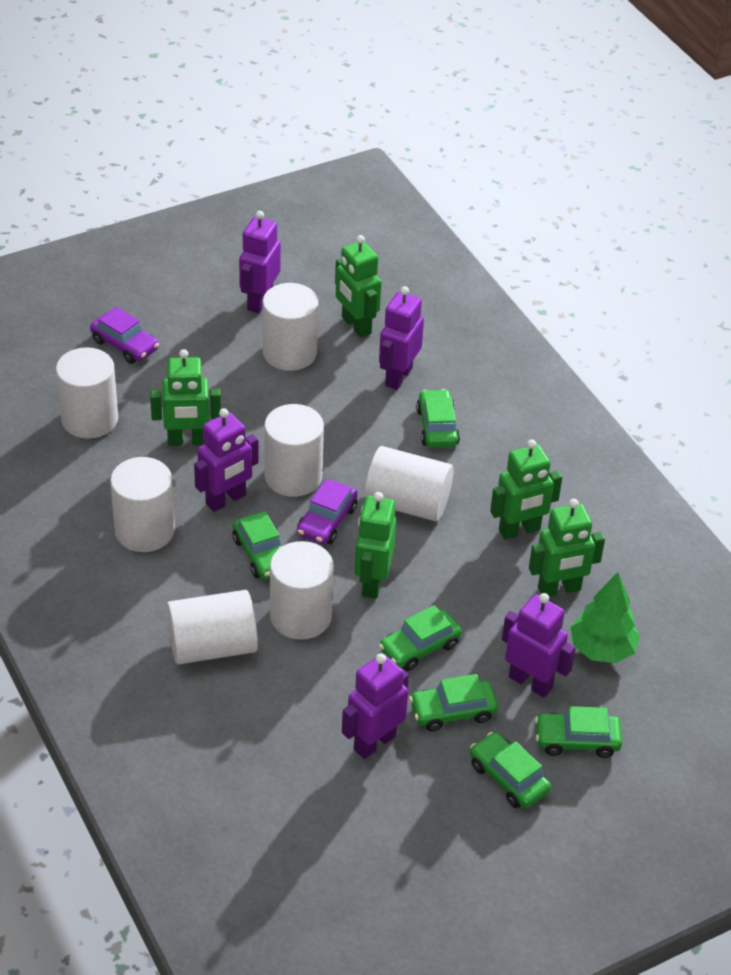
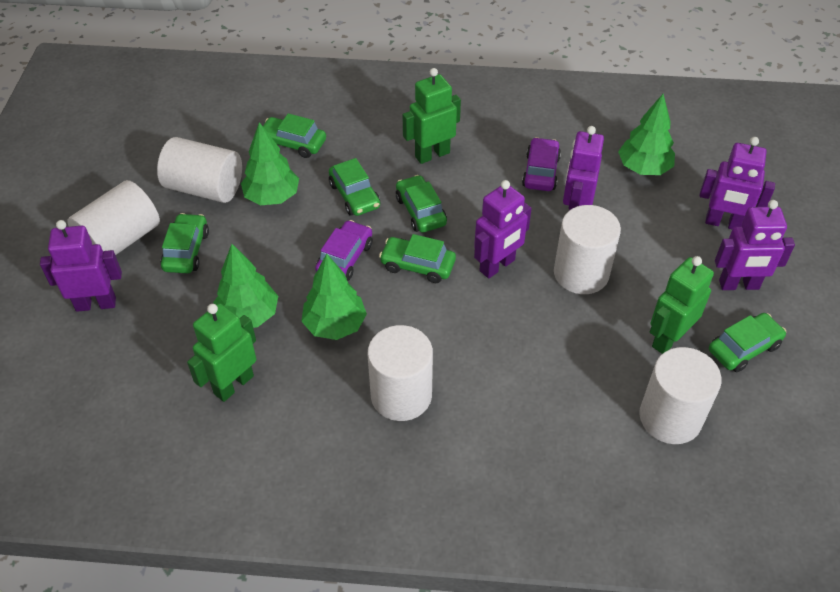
green robot: [150,349,221,446] [335,235,382,338] [354,492,396,599] [490,439,562,540] [529,499,605,597] = 5 -> [187,303,256,402] [402,68,461,164] [650,256,714,354] = 3
green tree: [571,572,640,663] = 1 -> [213,244,278,328] [241,122,299,205] [301,253,367,340] [618,94,675,175] = 4
white cylinder: [56,347,118,439] [110,457,175,552] [167,590,258,664] [263,283,318,371] [264,404,324,497] [270,541,334,640] [364,446,453,521] = 7 -> [67,180,160,255] [157,137,242,203] [368,325,433,421] [554,205,621,294] [639,347,722,444] = 5

